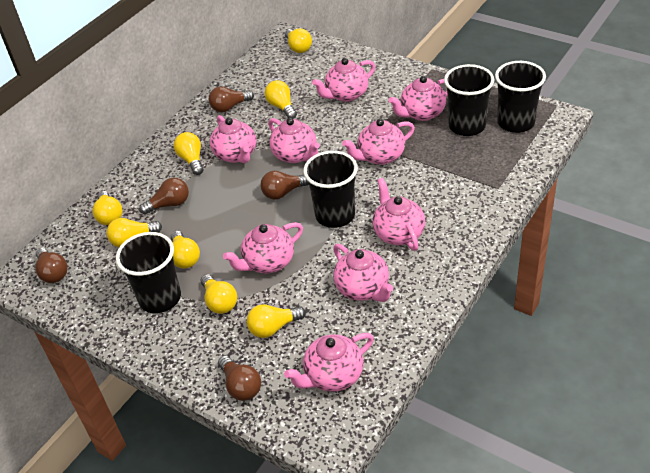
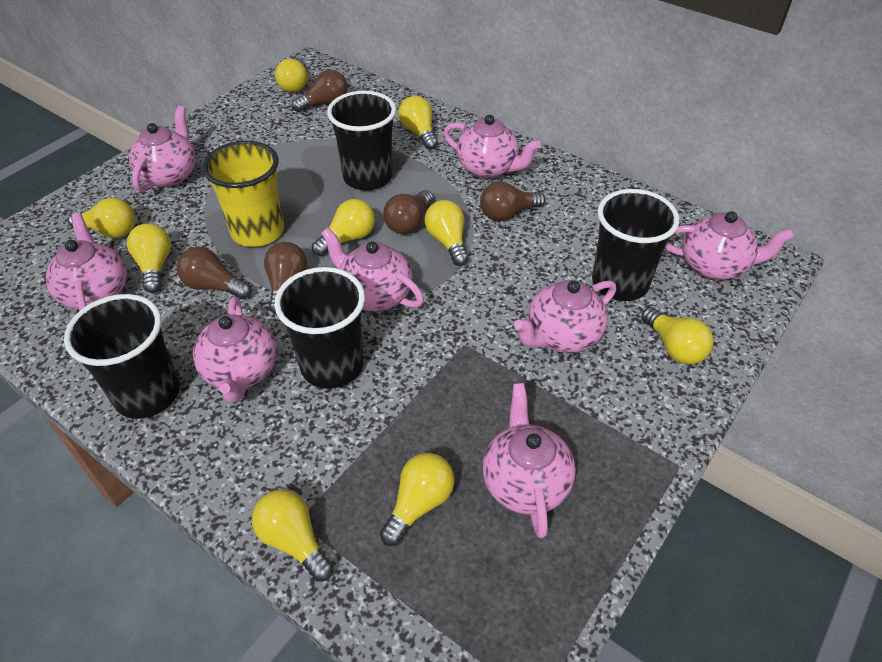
pink teapot: [210,115,257,163] [223,222,303,273] [268,118,320,163] [284,333,374,392] [312,58,375,102] [333,244,393,302] [342,119,415,165] [372,178,425,251] [389,76,448,121] = 9 -> [46,213,127,310] [129,106,196,192] [193,297,277,403] [321,228,424,311] [444,115,541,178] [482,383,576,538] [514,280,616,353] [665,211,795,280] = 8
yellow cup: none = 0 -> [202,141,284,247] = 1
yellow light bulb: [92,191,123,225] [106,218,162,247] [171,231,200,269] [174,132,204,175] [201,274,237,314] [247,304,305,338] [264,80,297,119] [285,29,312,53] = 8 -> [68,198,135,238] [127,223,171,293] [252,489,334,582] [275,59,308,93] [312,199,375,256] [380,453,454,546] [398,96,438,150] [425,200,468,266] [641,307,713,365] = 9

